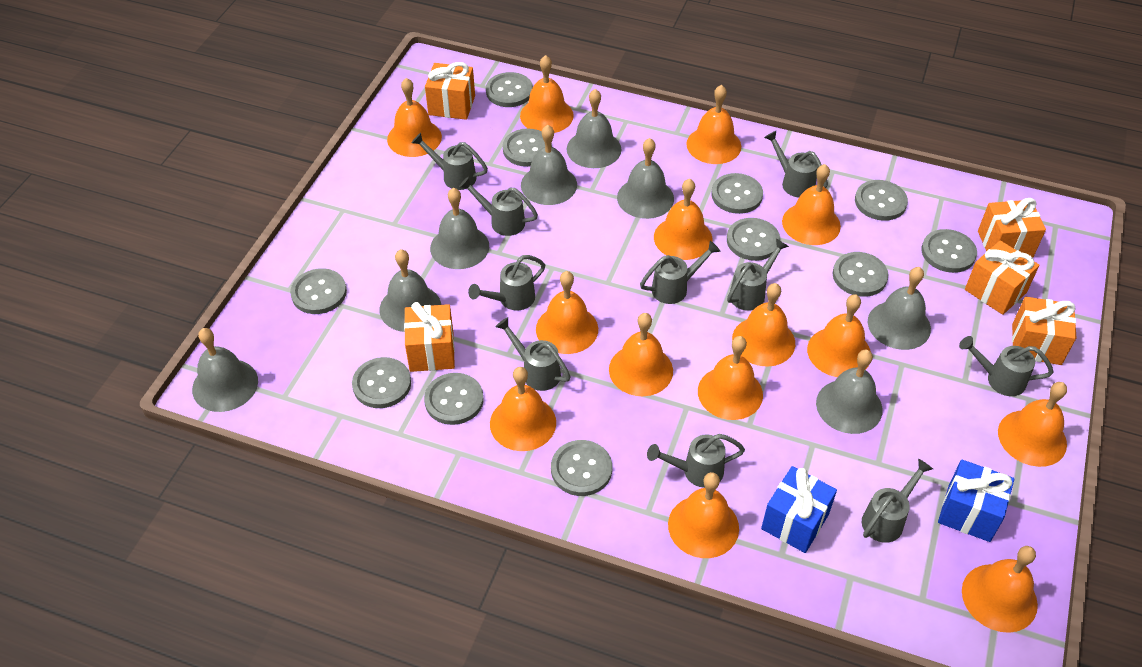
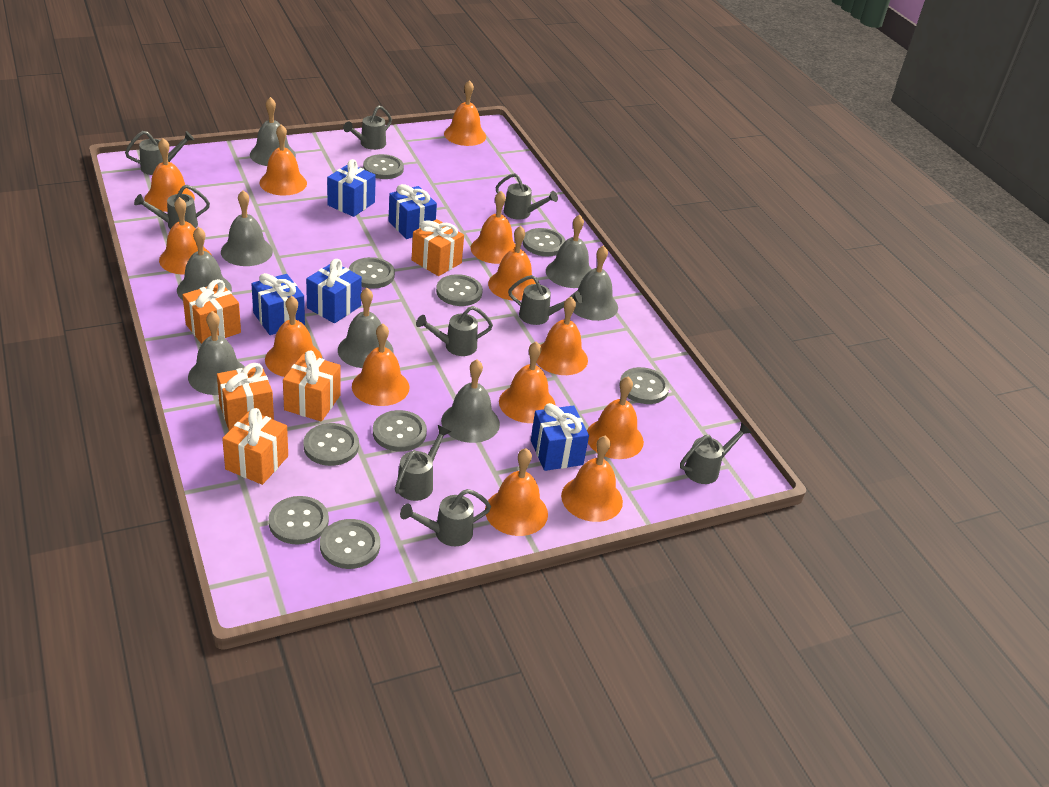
blue gift: [761,466,837,553] [938,459,1014,542] = 2 -> [251,273,305,335] [306,259,362,323] [327,159,376,217] [389,184,437,239] [531,403,589,471] = 5
grey button: [290,268,347,314] [352,357,411,408] [424,373,484,425] [486,72,533,107] [503,128,552,167] [551,440,612,496] [711,173,763,214] [727,218,780,261] [833,252,888,297] [855,180,908,221] [922,229,977,273] = 11 -> [268,496,329,545] [304,423,359,466] [320,519,380,569] [349,257,395,289] [363,154,404,179] [373,410,427,452] [436,274,483,306] [523,228,566,256] [619,367,670,404] = 9
grey watering can: [412,133,488,190] [459,177,538,236] [468,255,545,311] [495,317,571,391] [640,241,720,304] [647,434,745,488] [727,238,789,311] [764,131,828,198] [862,459,933,543] [959,336,1054,396] = 10 -> [125,131,194,175] [134,185,210,229] [343,105,392,150] [395,425,451,501] [400,489,491,546] [416,306,493,356] [495,173,558,219] [508,275,583,325] [680,422,752,484] = 9
orange bell: [387,78,442,157] [490,367,556,451] [520,55,574,133] [536,271,598,354] [609,313,673,396] [654,178,713,260] [668,472,739,558] [686,85,741,164] [698,336,763,420] [732,283,795,367] [782,164,841,245] [807,294,871,377] [962,546,1038,633] [998,382,1067,467] = 14 -> [144,138,195,212] [159,197,212,275] [259,124,307,196] [265,296,322,377] [352,323,410,406] [444,80,486,146] [471,191,516,264] [485,448,548,536] [488,226,536,301] [499,341,555,423] [536,297,588,375] [561,436,623,522] [587,377,644,459] = 13

